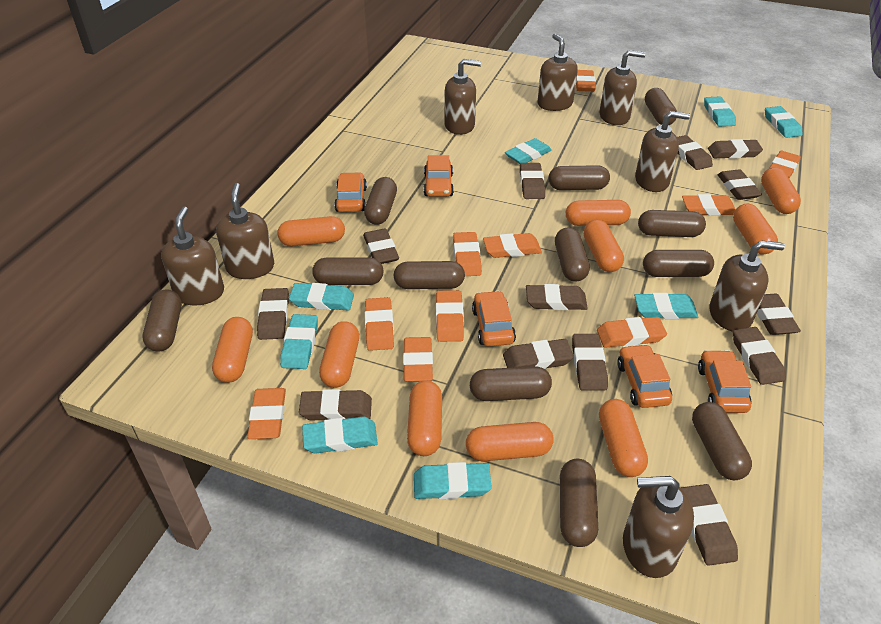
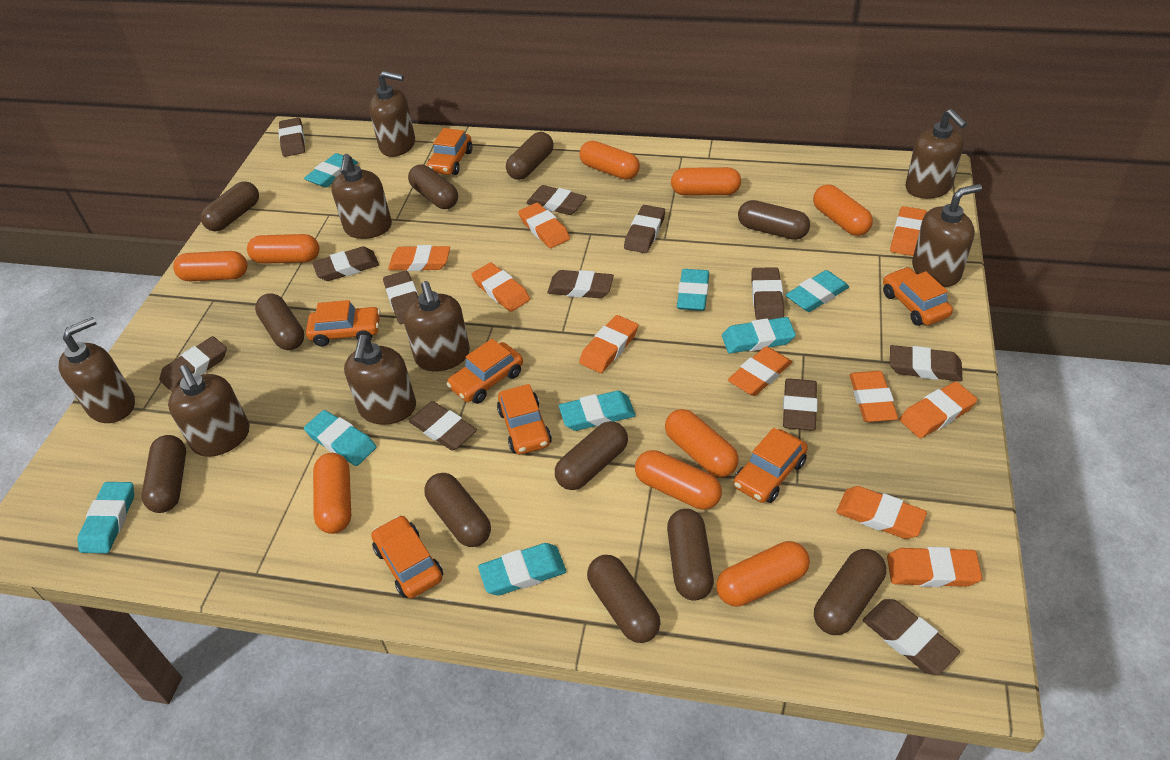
brown capsule: [143,289,182,351] [312,258,384,285] [364,177,397,225] [394,261,465,289] [470,366,552,401] [549,165,610,190] [555,227,590,282] [560,459,598,547] [638,210,706,237] [643,250,714,277] [645,88,677,125] [692,402,752,480] = 12 -> [142,435,186,513] [201,181,259,231] [255,293,304,350] [408,165,458,209] [424,473,491,547] [506,132,554,180] [555,421,628,490] [587,555,661,643] [667,509,714,600] [738,200,810,240] [814,549,886,635] = 11
brown eraser: [257,288,289,340] [299,389,372,420] [363,229,399,264] [503,339,574,369] [520,163,545,199] [526,284,588,310] [572,334,608,391] [677,135,713,170] [681,484,738,566] [708,139,763,159] [718,169,762,200] [733,327,786,385] [757,294,801,335] = 13 -> [159,336,227,392] [278,118,305,157] [312,246,379,281] [383,271,419,324] [409,401,477,451] [526,185,587,215] [547,270,614,298] [624,205,665,253] [751,267,784,320] [783,378,818,430] [863,599,960,675] [890,345,963,382] = 12
orange capsule: [212,317,253,383] [277,216,345,246] [319,321,359,388] [407,381,442,456] [466,422,554,461] [565,200,631,226] [584,220,624,272] [599,399,648,477] [733,203,778,255] [761,167,801,214] = 10 -> [173,251,248,281] [247,234,319,264] [313,453,351,534] [579,141,640,180] [635,450,722,510] [665,409,739,477] [671,167,741,196] [716,541,810,607] [813,184,873,236] = 9
orange car: [334,172,367,212] [424,155,454,197] [472,291,516,346] [617,344,672,408] [698,350,752,413] = 5 -> [306,300,380,346] [371,515,443,598] [427,128,472,175] [446,339,523,404] [497,384,552,454] [734,428,808,503] [883,267,953,326] = 7

